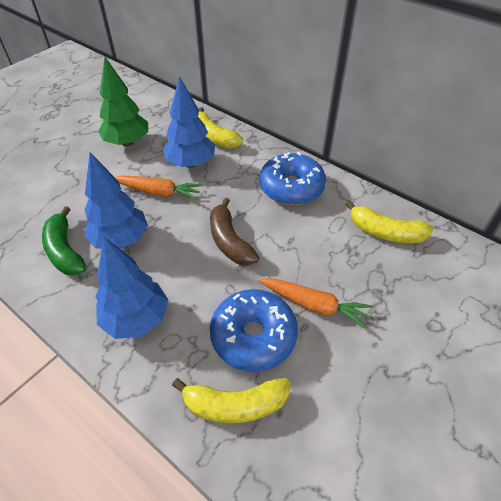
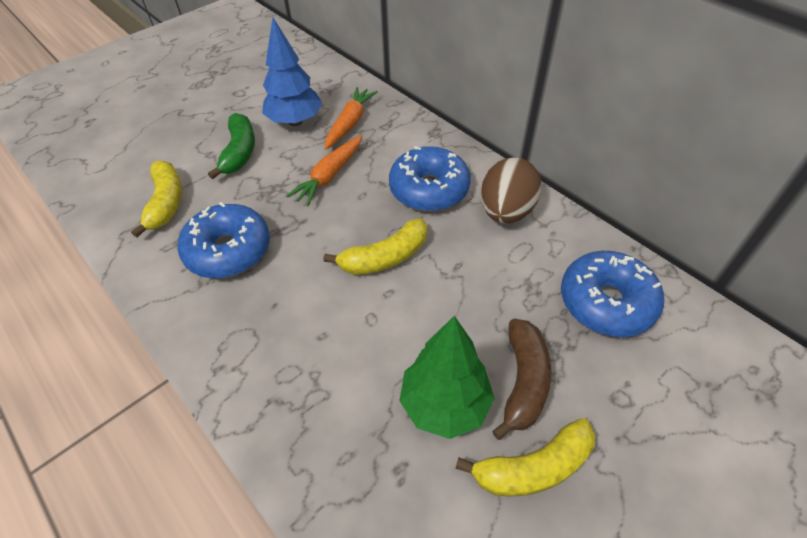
blue donut: [210,289,298,372] [260,152,326,205] = 2 -> [177,202,270,278] [389,146,471,211] [561,251,664,337] = 3
blue tree: [84,153,148,249] [95,237,168,339] [163,76,215,168] = 3 -> [262,18,322,126] = 1
brown egg: none = 0 -> [481,157,542,224] = 1

